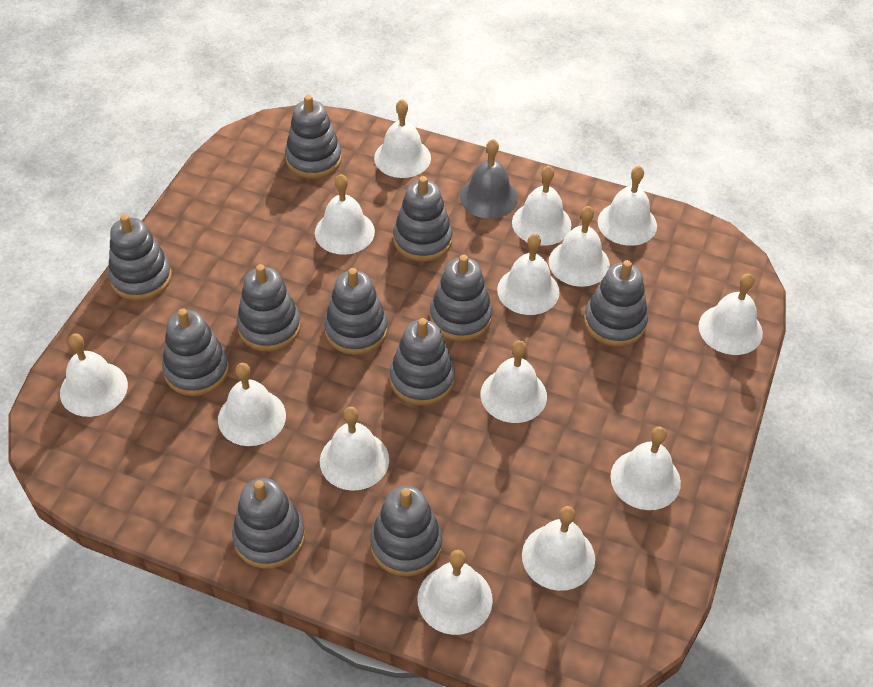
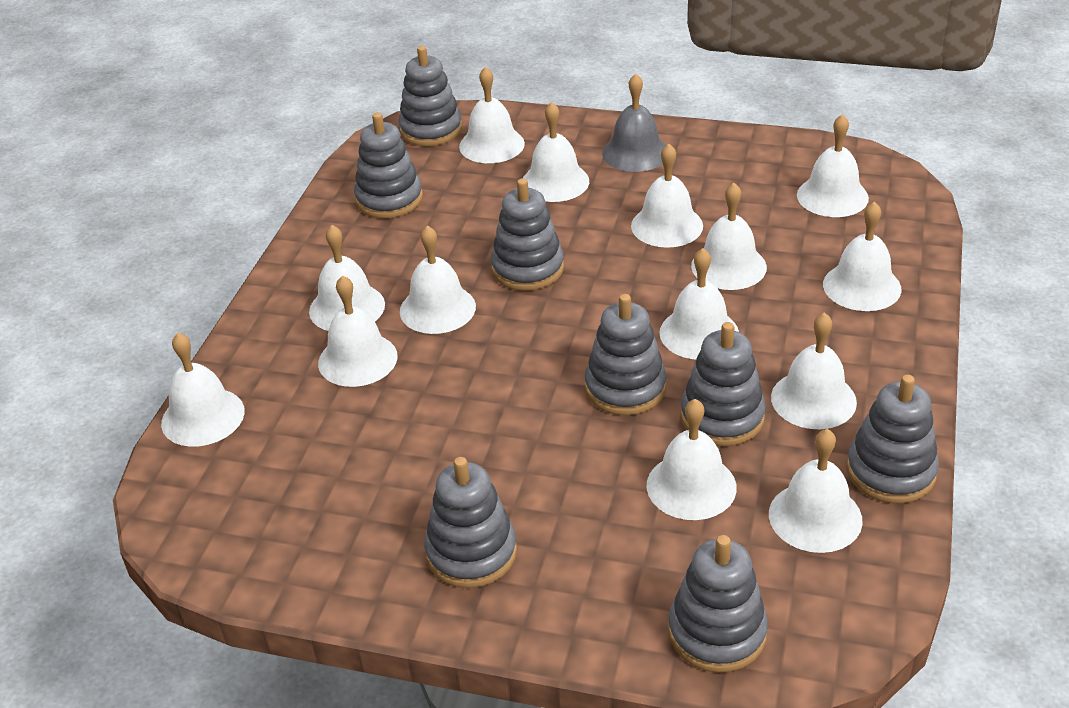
grey stacking toy: [108,214,172,301] [162,308,229,396] [232,478,305,569] [237,264,301,351] [285,95,342,179] [324,268,388,355] [370,486,442,577] [390,318,455,406] [393,176,453,262] [430,255,493,341] [584,260,648,347] = 11 -> [354,113,423,218] [398,46,462,146] [424,457,517,588] [491,178,564,291] [585,294,667,415] [668,535,768,673] [680,322,766,446] [846,375,939,503] = 8

